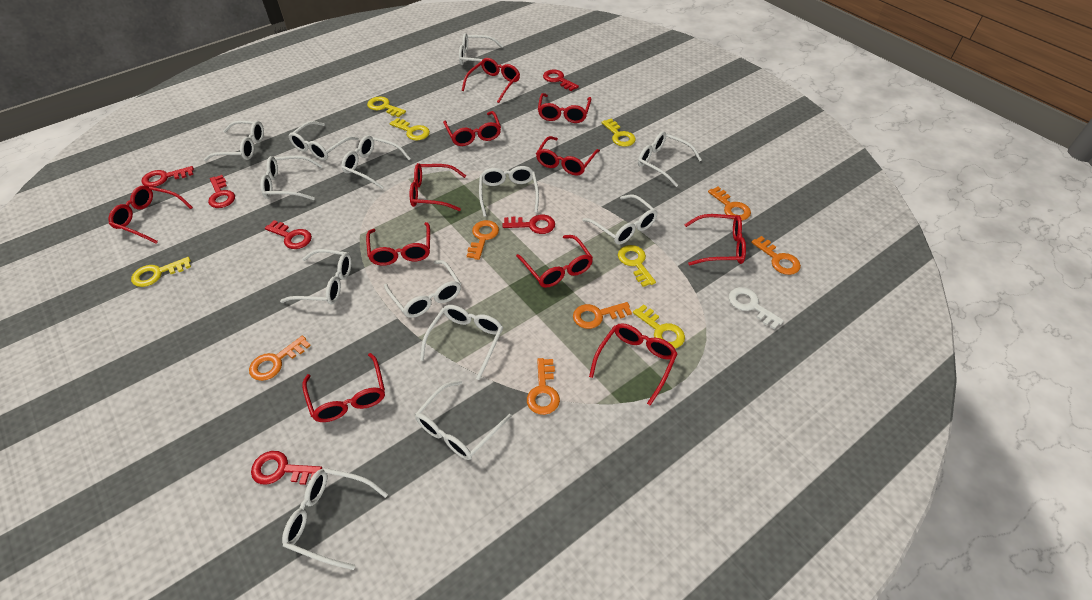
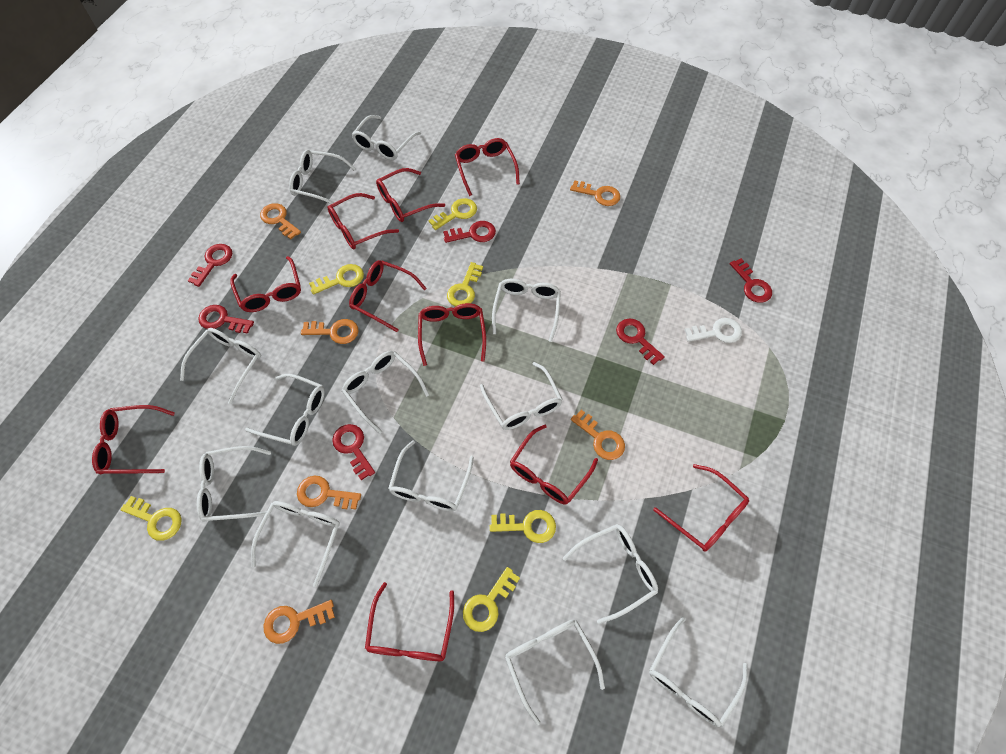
red glasses: [108,185,193,244] [302,353,385,422] [366,222,430,266] [410,163,466,211] [443,111,501,146] [462,58,520,103] [516,235,593,288] [536,136,600,175] [538,93,591,123] [589,323,678,406] [684,214,746,266] = 11 -> [92,405,175,474] [230,256,301,312] [327,193,399,249] [349,260,427,332] [365,582,454,661] [376,168,445,222] [418,303,486,366] [455,138,520,196] [510,425,598,505] [653,464,749,552] = 10

